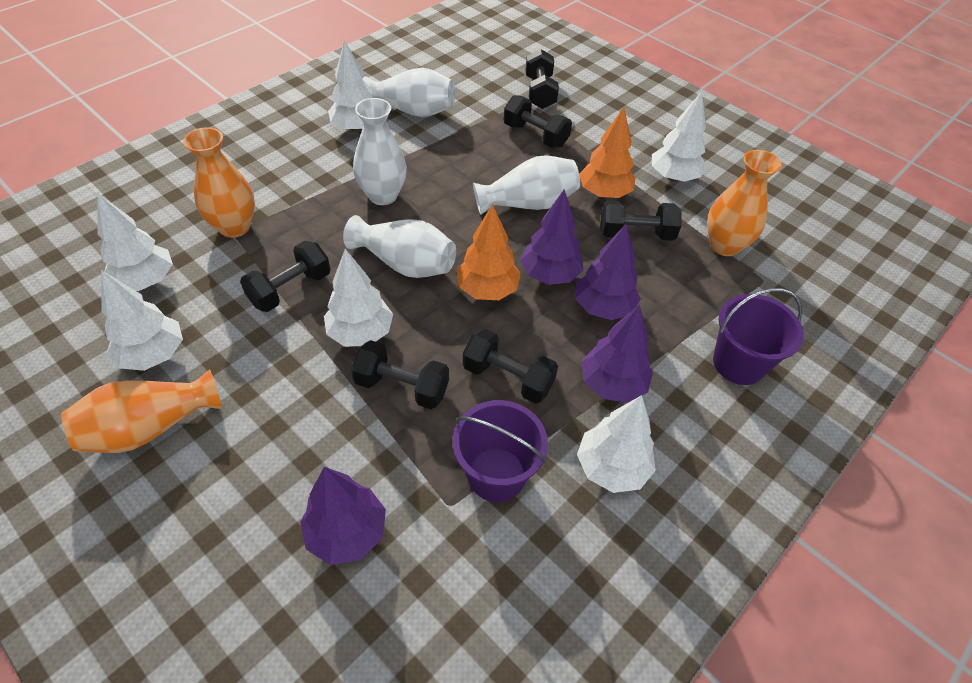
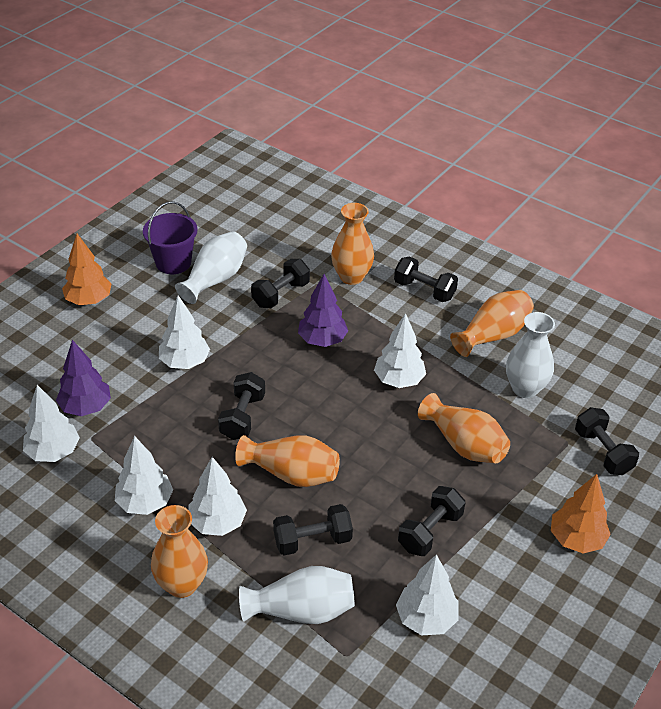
orange vase: [61,370,222,453] [183,127,255,238] [707,150,782,256] = 3 -> [151,505,208,598] [235,435,340,487] [331,203,374,285] [418,393,510,463] [450,290,534,357] = 5
purple bucket: [453,400,548,502] [713,288,804,385] = 2 -> [143,201,198,274] = 1
purple tree: [300,467,386,565] [520,189,583,285] [575,223,641,320] [582,305,653,403] = 4 -> [56,340,111,416] [298,274,348,347] = 2
white vase: [343,215,456,278] [353,98,407,205] [363,68,455,117] [473,155,580,215] = 4 -> [175,231,247,304] [239,566,355,624] [506,312,555,398] = 3

